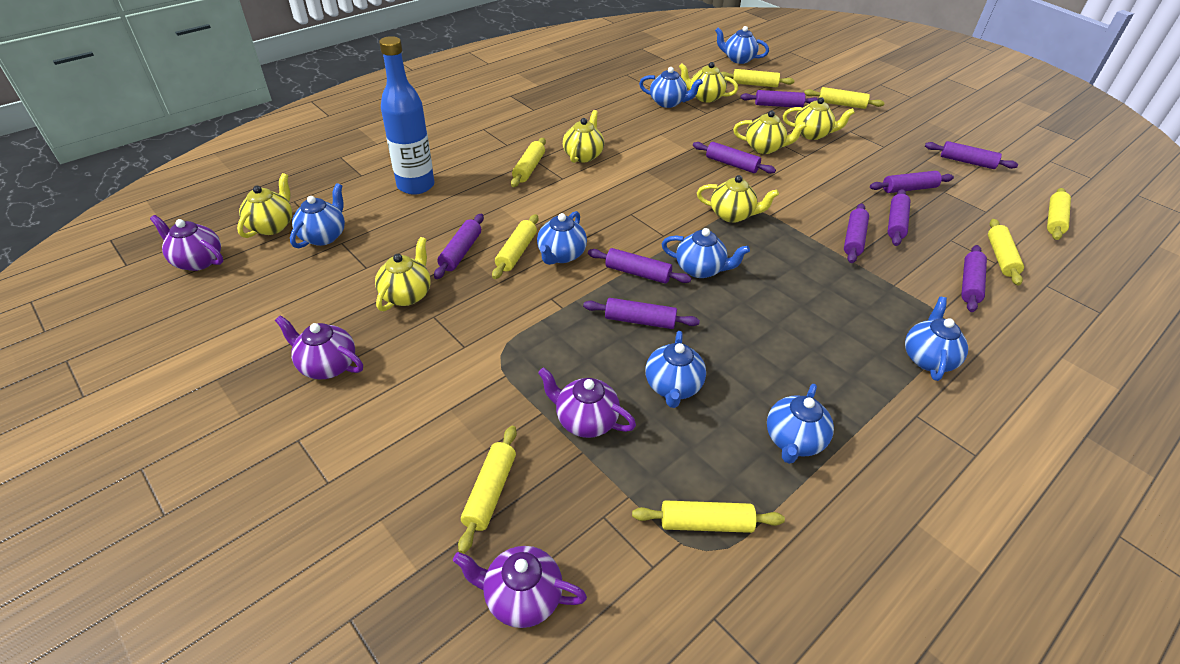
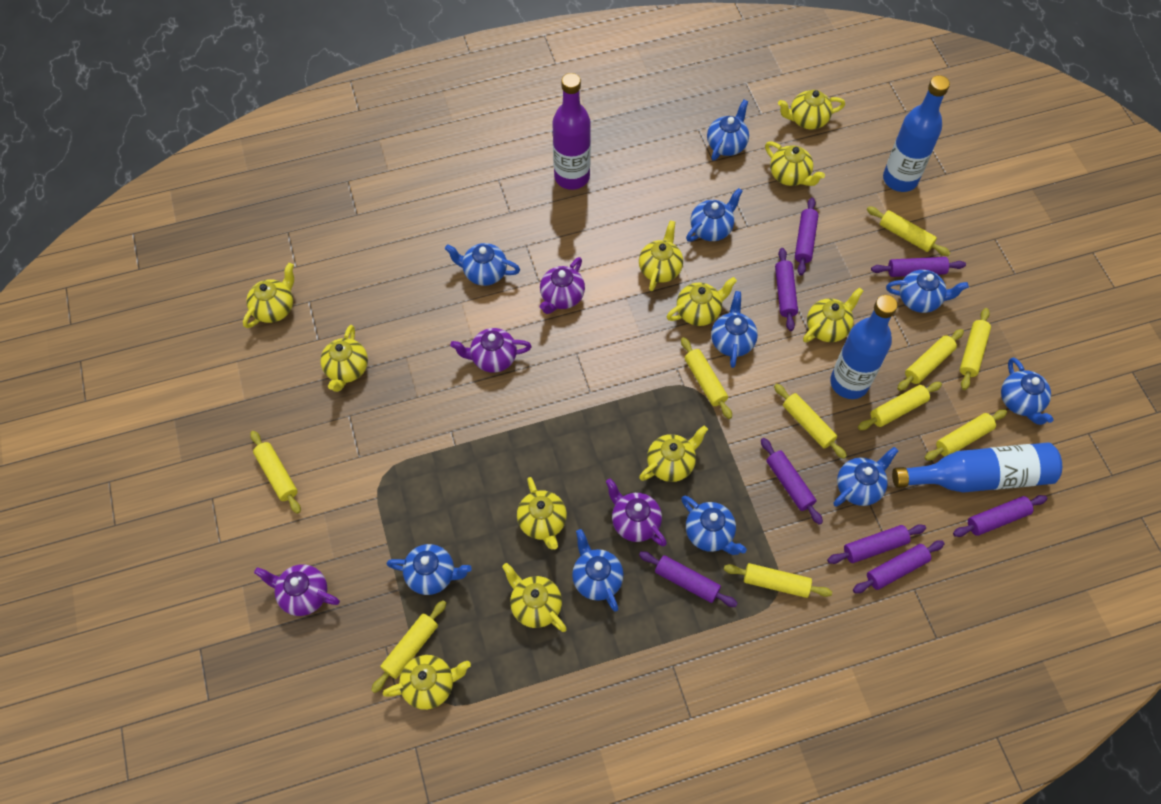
blue bottle: [379,36,434,195] = 1 -> [830,295,898,399] [883,75,950,192] [892,442,1062,493] = 3
blue teapot: [290,183,345,248] [537,211,587,265] [639,67,703,108] [645,331,706,408] [662,228,750,278] [715,26,769,64] [767,384,834,464] [905,297,968,381] = 8 -> [387,544,472,595] [445,243,520,286] [572,529,624,612] [681,496,747,555] [686,188,743,242] [707,100,749,161] [711,291,758,368] [833,447,898,507] [886,270,969,313] [1001,357,1054,425] = 10
purple bottle: none = 0 -> [552,73,591,190] = 1
purple rolling pin: [434,214,484,279] [583,298,700,329] [588,248,692,284] [693,142,776,174] [740,90,818,108] [844,203,869,263] [870,171,954,193] [888,189,910,246] [925,141,1018,169] [961,245,987,312] = 10 -> [639,551,738,607] [761,438,823,525] [775,248,798,331] [795,197,818,275] [827,524,926,564] [853,541,945,593] [871,257,966,277] [953,495,1047,537] = 8
yellow rolling pin: [458,426,517,554] [492,214,538,279] [511,138,546,187] [632,500,785,533] [721,69,794,87] [804,87,885,109] [988,219,1024,285] [1047,188,1071,240] = 8 -> [250,431,301,514] [371,600,446,693] [681,337,732,419] [724,563,832,598] [774,384,847,459] [858,382,942,430] [867,207,950,256] [897,329,964,391] [924,410,1007,461] [960,308,991,390] = 10
yellow teapot: [237,173,292,238] [375,237,431,311] [563,110,604,163] [679,62,738,103] [697,175,779,223] [733,111,807,154] [783,97,855,140] = 7 -> [243,263,294,328] [320,325,368,392] [382,655,471,710] [502,563,567,632] [517,477,567,550] [639,220,683,291] [639,426,708,482] [667,277,737,326] [765,141,825,186] [778,90,845,129] [803,287,863,342] = 11

